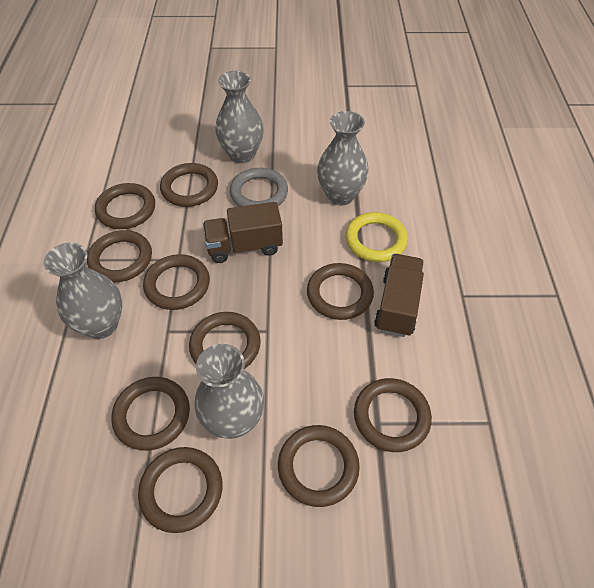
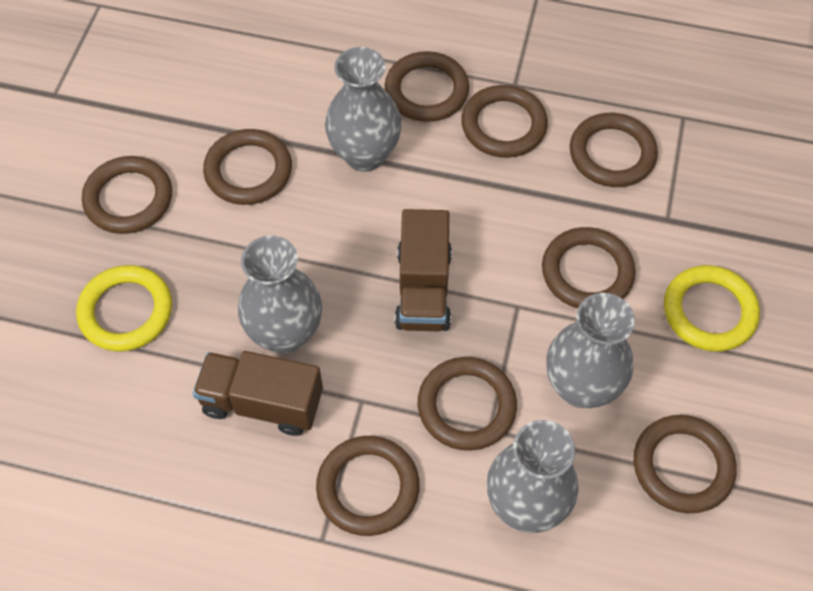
brown ring: [87,230,152,282] [95,183,155,229] [111,377,190,451] [138,447,222,533] [143,254,210,310] [160,163,218,207] [189,312,261,369] [278,425,360,507] [307,263,374,320] [354,378,432,452] = 10 -> [82,156,172,234] [203,129,292,205] [316,436,420,536] [385,51,469,122] [417,357,517,451] [461,85,548,158] [542,227,636,309] [570,113,658,187] [633,415,737,513] = 9
grey ring: [230,168,288,207] = 1 -> none = 0
yellow ring: [345,212,408,262] = 1 -> [76,265,172,351] [664,265,760,352] = 2

